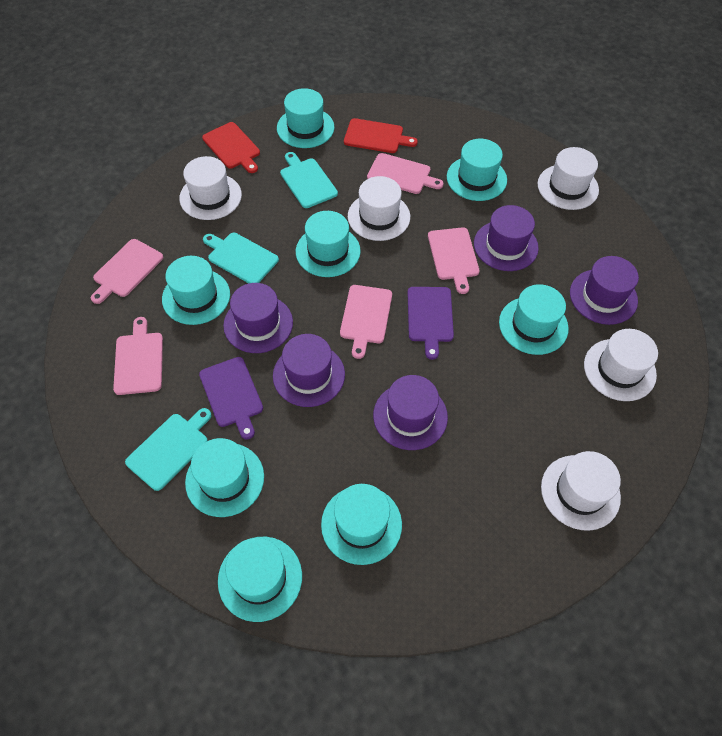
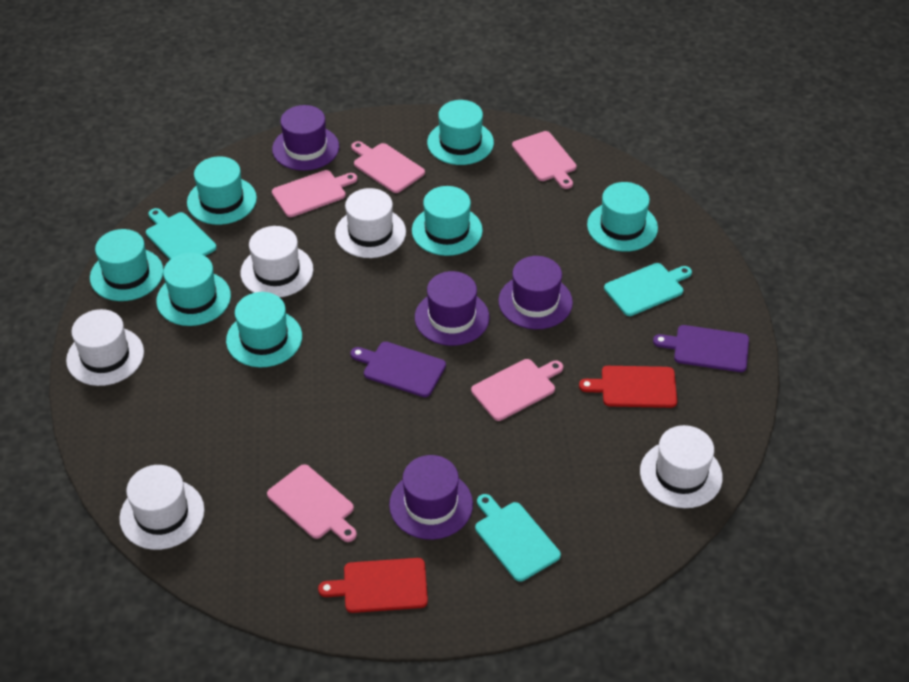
purple hat: [223,283,293,353] [273,334,345,407] [373,375,448,450] [474,205,539,271] [570,256,639,325] = 5 -> [272,105,339,171] [389,455,473,540] [415,271,489,346] [498,256,573,329] = 4
turquoise hat: [162,256,230,325] [185,438,264,517] [218,537,302,622] [277,88,334,148] [296,211,361,277] [321,484,402,565] [447,139,507,201] [499,284,569,355] = 8 -> [90,229,163,301] [156,253,231,326] [187,156,257,225] [226,292,302,367] [412,186,483,256] [427,100,494,165] [587,182,658,252] = 7

